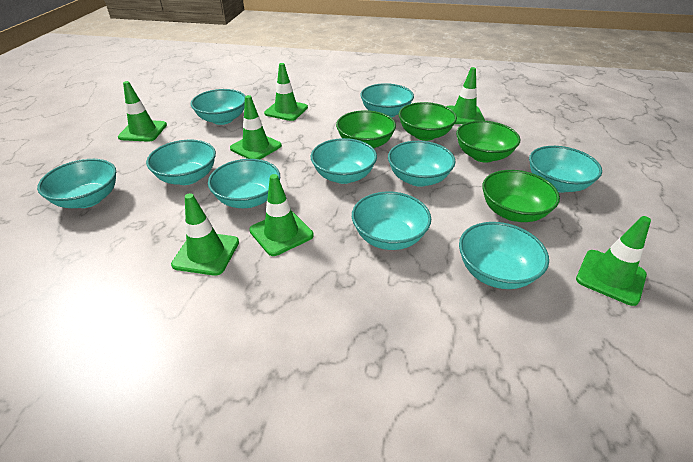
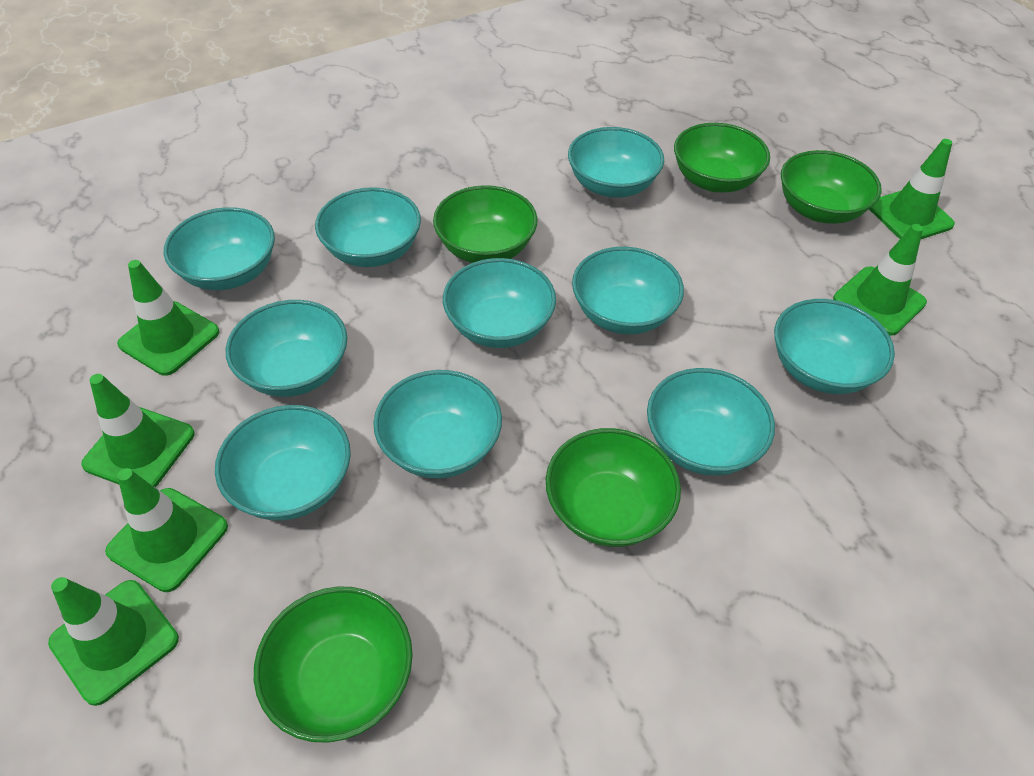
green bowl: [336,110,396,148] [399,102,457,141] [456,121,520,162] [482,170,560,222] = 4 -> [254,586,413,743] [433,185,538,263] [546,428,681,547] [674,123,770,193] [781,150,882,224] = 5
green traffic cone: [118,81,167,142] [171,193,239,276] [230,95,282,159] [249,174,314,256] [264,63,308,121] [446,67,485,124] [576,216,651,306] = 7 -> [48,577,179,706] [81,374,195,487] [105,468,228,592] [117,260,220,376] [833,224,927,336] [869,139,955,239] = 6

